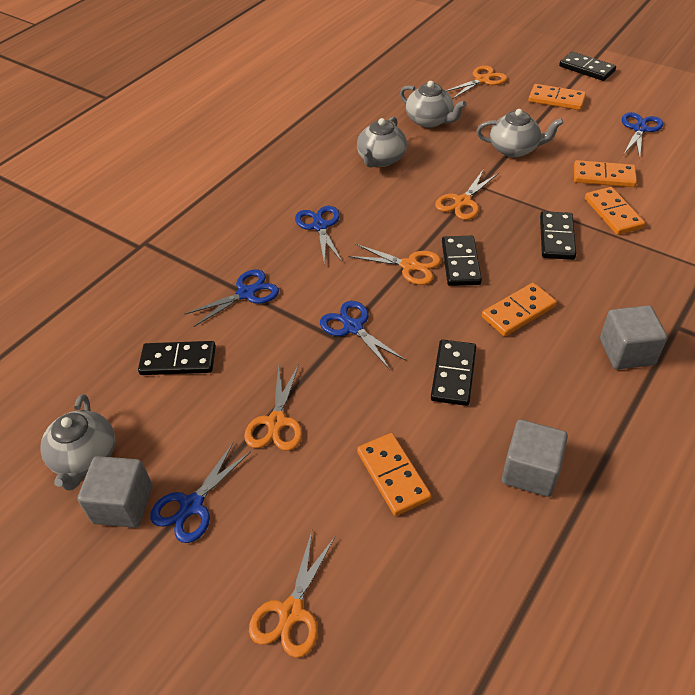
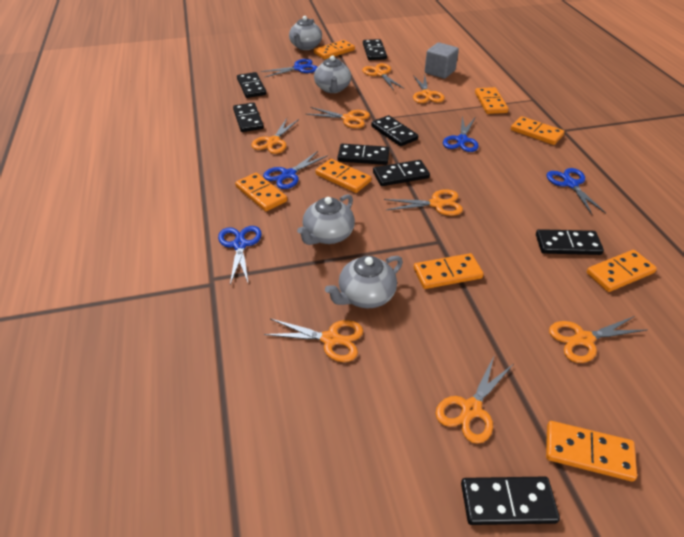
black domino: [138,341,216,375] [431,339,476,406] [442,236,482,286] [540,211,576,260] [559,52,616,81] = 5 -> [233,103,264,132] [237,72,266,98] [337,144,389,165] [363,39,387,60] [371,115,418,147] [373,160,430,186] [461,477,560,525] [536,229,604,255] = 8
grey cube: [77,456,152,528] [502,419,568,497] [600,305,667,370] = 3 -> [425,42,459,79] = 1
orange domino: [357,433,432,516] [482,283,557,336] [528,84,586,110] [574,160,637,187] [585,187,645,235] = 5 -> [235,173,287,211] [314,40,355,59] [315,159,371,193] [414,253,484,289] [475,87,508,114] [511,116,564,145] [546,421,637,482] [587,250,657,292] = 8
orange scissors: [244,364,302,451] [249,531,335,658] [348,244,441,285] [435,169,498,220] [446,66,507,99] = 5 -> [251,118,299,154] [264,319,363,362] [306,107,370,128] [362,63,405,90] [384,189,463,216] [413,75,445,103] [436,356,513,444] [549,316,647,363] = 8

